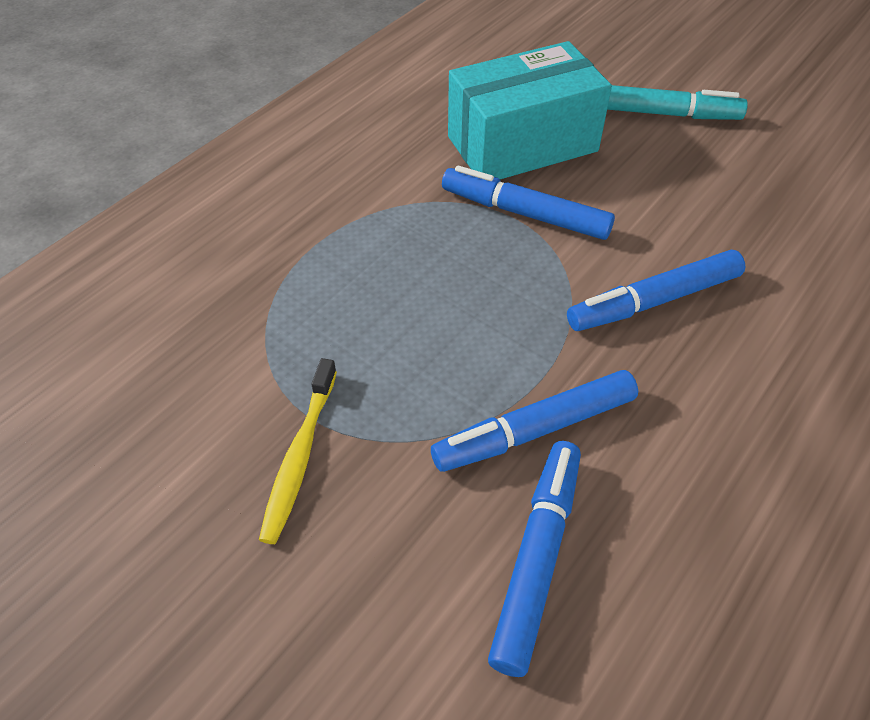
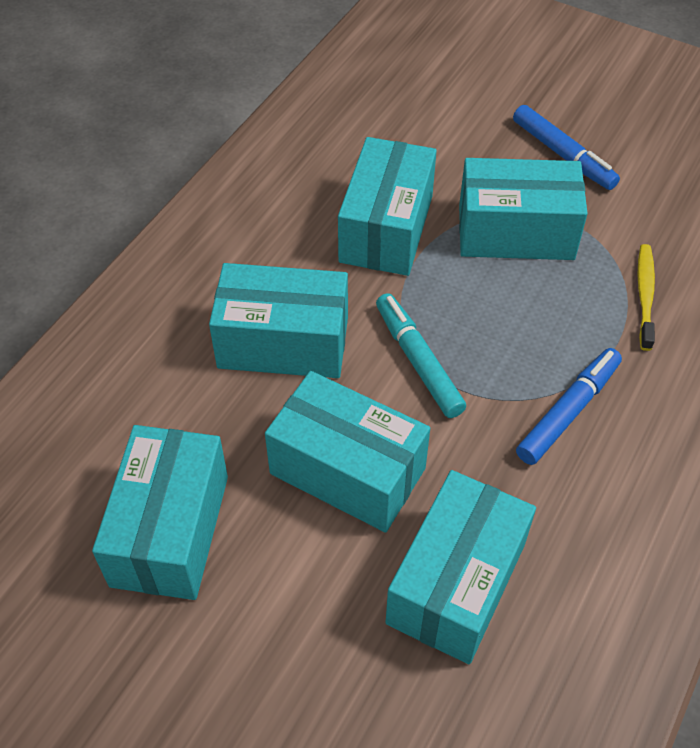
blue marker: [431,370,638,472] [442,166,615,240] [488,441,581,677] [567,250,745,331] = 4 -> [513,105,620,190] [516,348,622,465] = 2
turquoise box: [448,41,612,179] = 1 -> [92,425,228,600] [209,263,348,378] [265,371,430,532] [338,137,437,276] [386,470,536,664] [459,158,588,260] = 6

